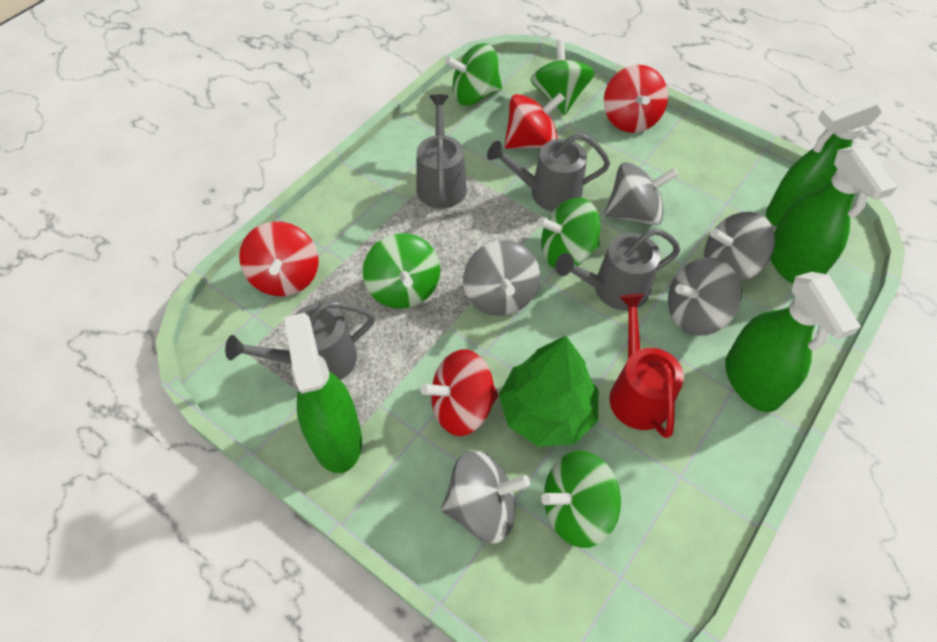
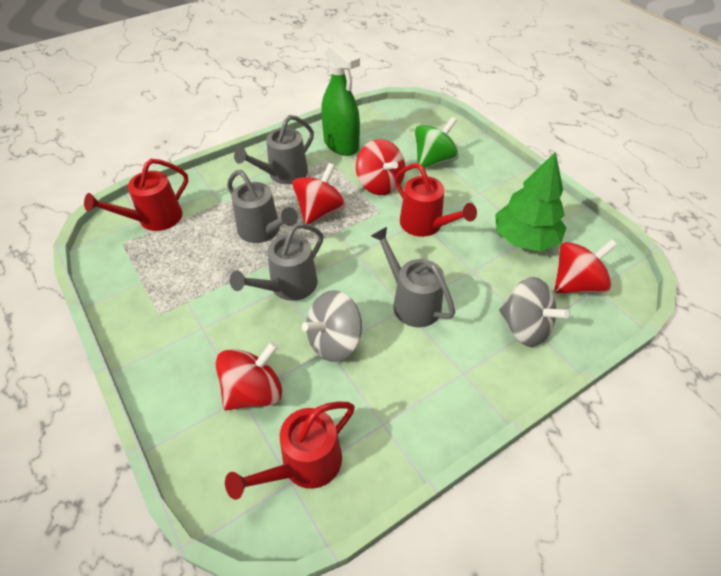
green spinning top: [363,233,440,309] [445,43,502,105] [531,40,594,115] [538,198,600,268] [541,451,621,548] = 5 -> [415,117,459,168] = 1
green spray bottle: [284,313,362,473] [725,272,861,412] [766,94,882,227] [770,146,897,284] = 4 -> [321,41,360,156] = 1
grey spinning top: [441,450,530,543] [463,240,540,316] [604,162,679,225] [668,257,742,336] [704,212,775,282] = 5 -> [302,290,362,362] [499,277,570,347] = 2
red watering can: [609,294,684,438] = 1 -> [84,159,188,231] [225,402,355,500] [395,163,477,237] = 3

